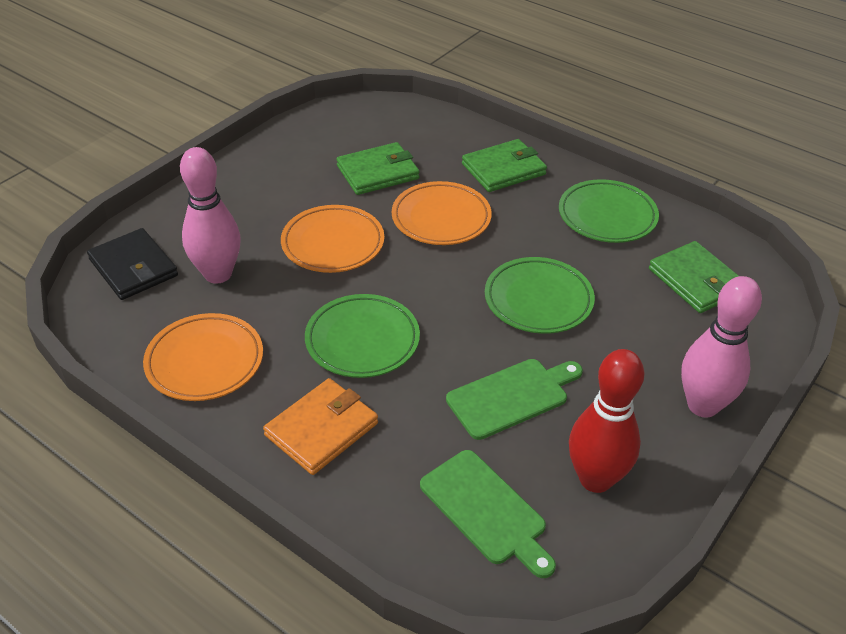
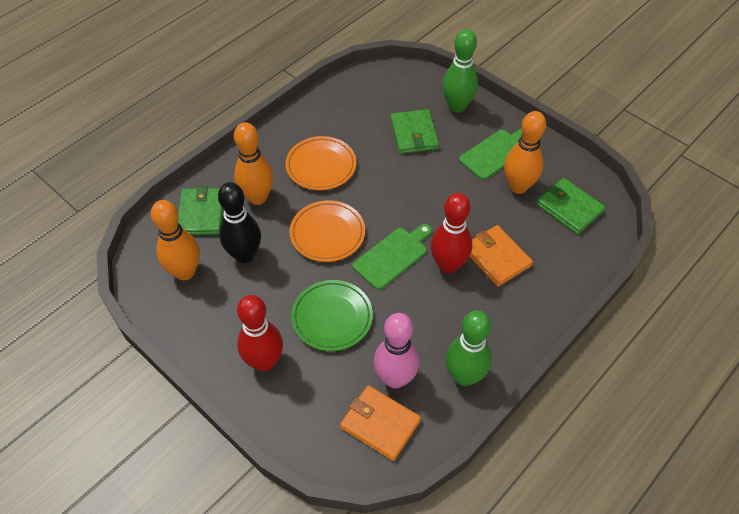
black bowling pin: none = 0 -> [218,182,261,263] = 1
black wallet: [87,228,178,300] = 1 -> none = 0
green bowling pin: none = 0 -> [442,29,478,113] [446,310,492,386] = 2
green plate: [305,294,420,378] [485,257,595,334] [559,179,659,243] = 3 -> [291,280,373,351] = 1
orange bowling pin: none = 0 -> [151,200,200,280] [234,122,274,205] [504,111,546,194] = 3
orange plate: [143,313,263,401] [281,205,384,273] [392,181,492,245] = 3 -> [285,136,356,190] [290,200,365,262] = 2
orange wallet: [263,378,378,475] = 1 -> [340,385,421,461] [469,225,533,287] = 2
pink bowling pin: [180,147,241,284] [681,276,762,418] = 2 -> [374,313,419,389] = 1
red bowling pin: [569,349,644,493] = 1 -> [237,295,283,372] [431,193,472,273] = 2

